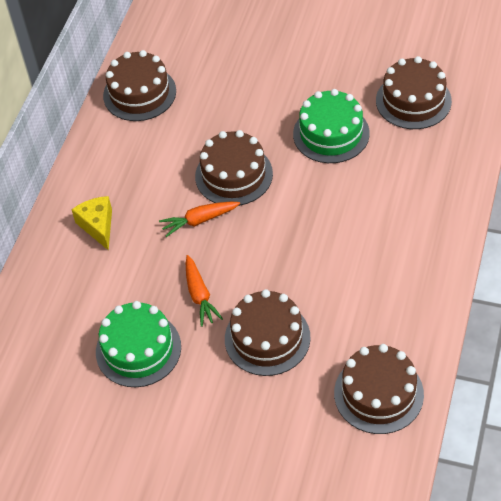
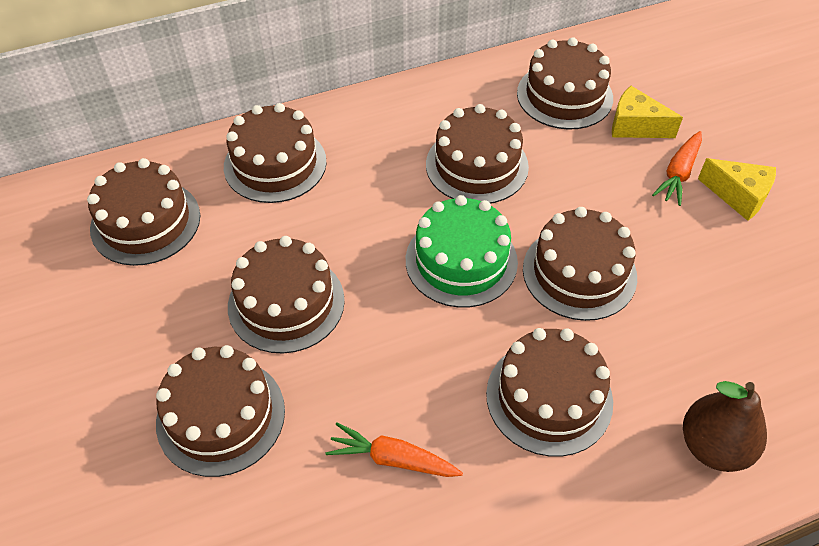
brown cake: [103,50,176,121] [195,130,273,206] [225,289,310,376] [334,344,424,434] [376,56,452,129] = 5 -> [87,158,200,266] [156,345,285,477] [224,103,327,203] [228,236,345,354] [426,104,529,204] [486,328,613,457] [517,37,613,130] [523,207,637,321] = 8
brown pear: none = 0 -> [683,381,767,472] = 1
green cake: [96,301,181,387] [293,89,370,163] = 2 -> [406,195,518,308] = 1
yellow cheese: [71,196,112,251] = 1 -> [612,86,683,138] [698,158,776,221] = 2

